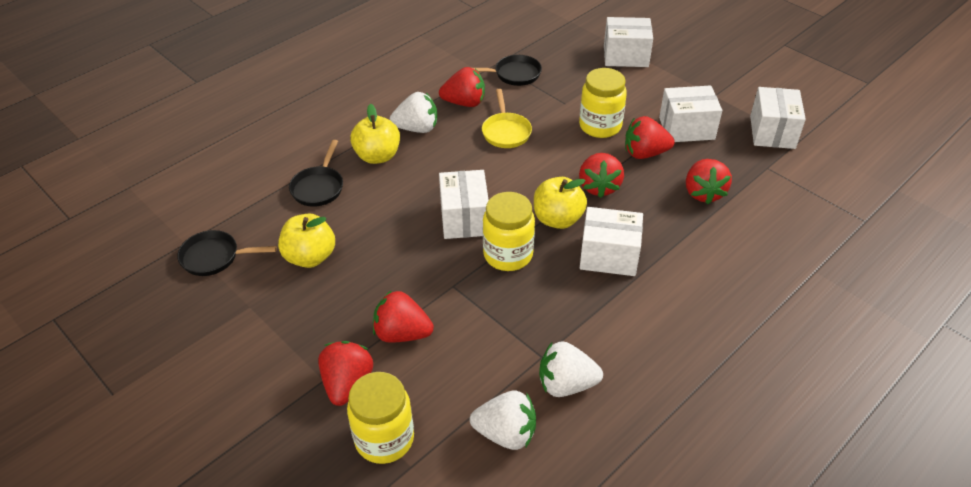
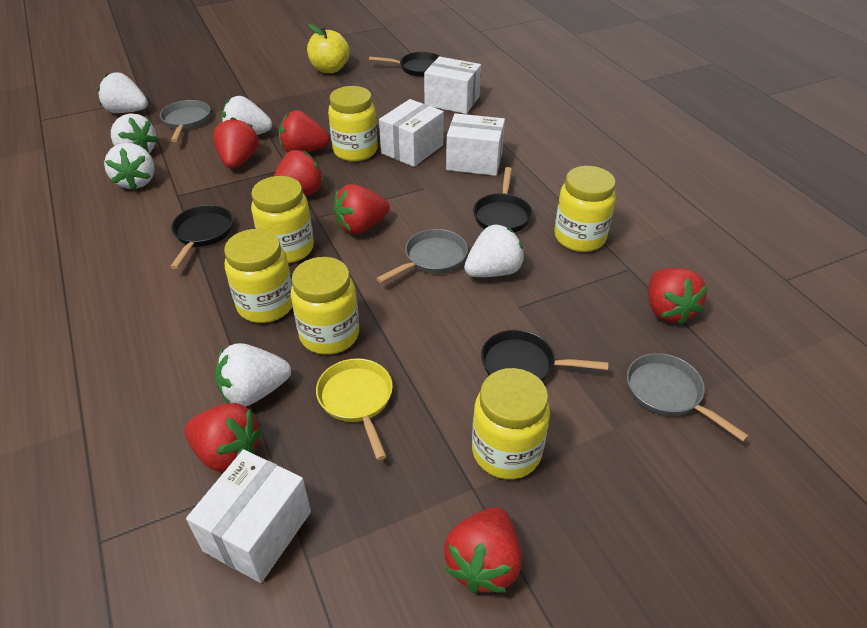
black pan: [177,230,277,276] [289,140,343,207] [473,55,542,86] = 3 -> [170,205,233,269] [369,52,441,77] [473,167,532,232] [481,330,608,382] = 4
grey pan: none = 0 -> [160,100,210,142] [376,229,468,283] [627,353,749,442] = 3
red strawberry: [318,341,373,406] [373,290,434,343] [439,67,485,107] [579,153,624,198] [625,116,675,159] [686,159,732,204] = 6 -> [184,403,262,473] [213,117,259,168] [274,150,324,195] [279,110,330,152] [333,184,390,234] [444,507,521,593] [648,268,708,325] = 7
white box: [439,170,489,239] [580,207,643,276] [604,17,653,67] [659,85,722,142] [750,87,806,149] = 5 -> [186,449,311,583] [379,99,444,167] [424,56,481,114] [446,113,505,176] = 4
white strawberry: [390,92,437,133] [470,391,536,450] [539,341,603,397] = 3 -> [98,73,148,113] [104,143,155,190] [111,113,158,153] [215,343,291,407] [222,96,272,135] [464,224,525,277] = 6
yellow apple: [278,213,335,268] [350,104,400,164] [534,177,587,229] = 3 -> [307,24,350,73] = 1
yellow jar: [347,372,414,464] [483,192,535,271] [579,68,627,138] = 3 -> [224,229,293,323] [251,176,314,263] [291,257,359,355] [328,86,378,161] [472,368,550,479] [554,166,616,252] = 6

